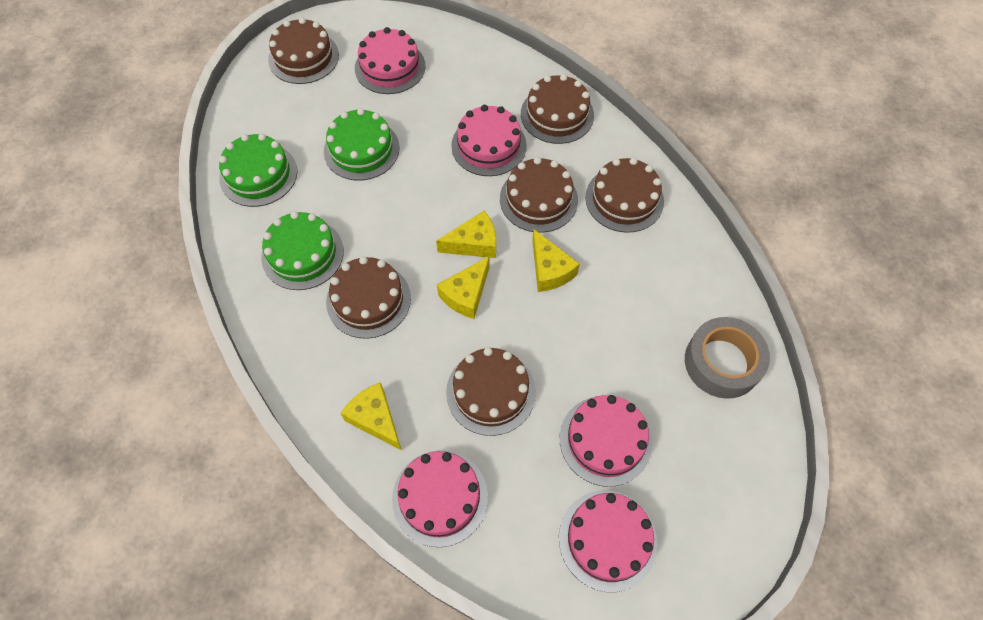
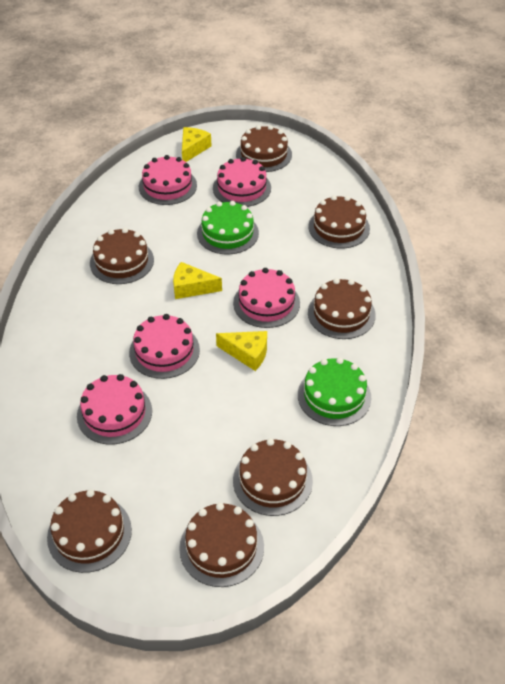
brown cake: [268,18,339,84] [326,256,411,339] [446,347,536,436] [500,157,578,233] [521,74,594,144] [585,158,664,233] = 6 -> [47,489,132,573] [90,228,154,284] [179,503,264,587] [233,438,313,516] [236,125,292,172] [308,195,370,248] [308,278,376,339] = 7
green cake: [219,134,297,207] [261,211,344,290] [324,108,400,180] = 3 -> [197,201,259,255] [298,357,371,426] = 2
grey tape: [685,317,770,399] = 1 -> none = 0
yellow cheese: [340,382,401,450] [436,211,496,258] [437,257,489,319] [532,229,580,292] = 4 -> [173,262,222,299] [182,127,211,162] [216,331,267,371] = 3

